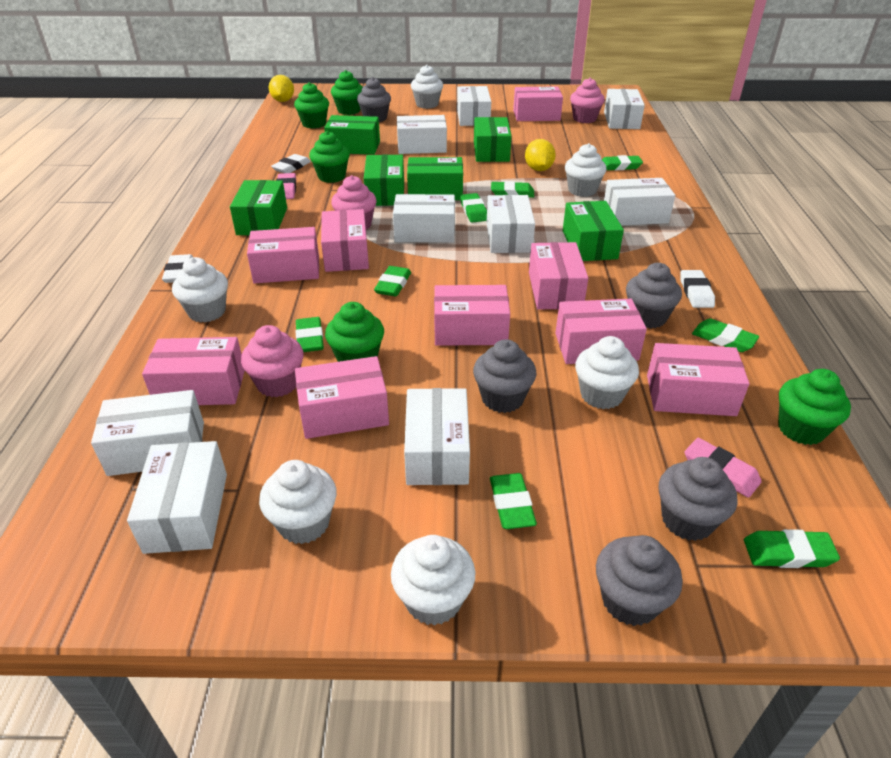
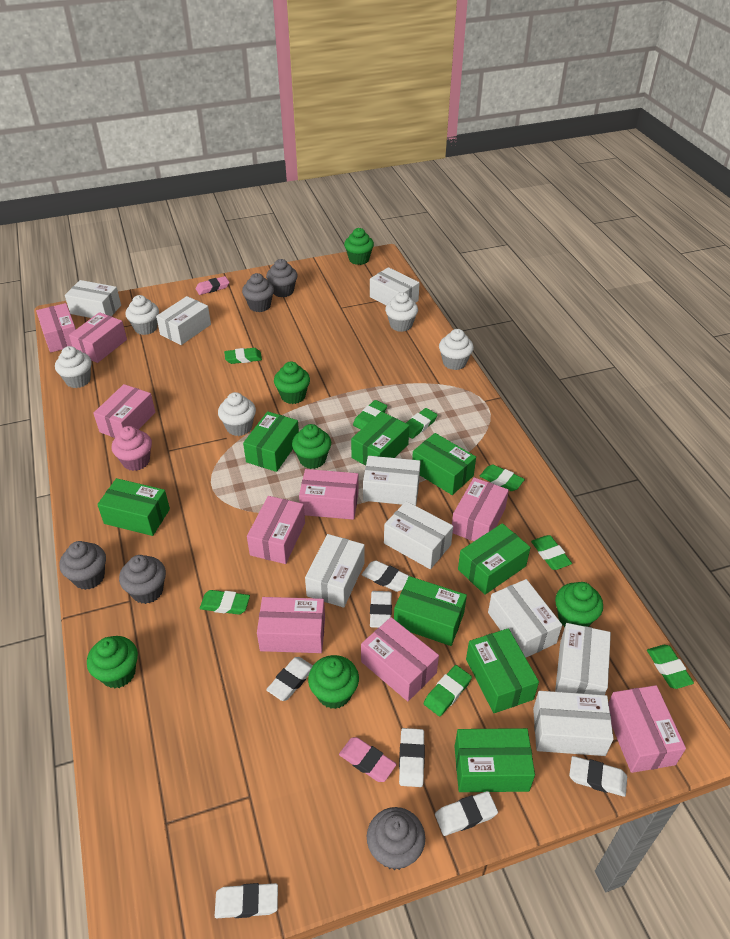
green box: [230,180,287,235] [324,115,380,155] [364,154,404,206] [407,157,463,200] [474,117,512,162] [563,201,624,261] = 6 -> [97,478,170,536] [243,411,299,472] [351,411,409,466] [394,576,467,646] [412,433,476,495] [454,728,535,792] [458,523,531,595] [466,628,539,713] = 8
green cupcake: [294,82,329,129] [309,131,350,183] [325,302,384,362] [331,70,363,115] [778,369,851,445] = 5 -> [87,636,138,688] [274,361,310,404] [292,424,331,469] [308,655,359,709] [344,228,374,265] [555,582,603,628] = 6
pink cupcake: [241,325,304,397] [331,175,377,230] [570,78,605,123] = 3 -> [112,426,152,471] = 1
white cupcake: [172,257,228,323] [259,460,337,544] [391,535,476,626] [411,65,443,109] [565,143,607,197] [575,336,639,409] = 6 -> [55,346,92,388] [125,295,159,335] [218,392,256,436] [385,292,418,332] [439,329,474,370] = 5
white eraser: [162,254,193,283] [271,154,311,173] [680,270,715,308] = 3 -> [215,883,278,918] [266,657,313,701] [362,560,409,592] [370,591,392,628] [399,728,425,787] [435,791,498,836] [569,756,627,797] = 7
yellow lemon: [269,75,294,102] [525,139,556,171] = 2 -> none = 0

